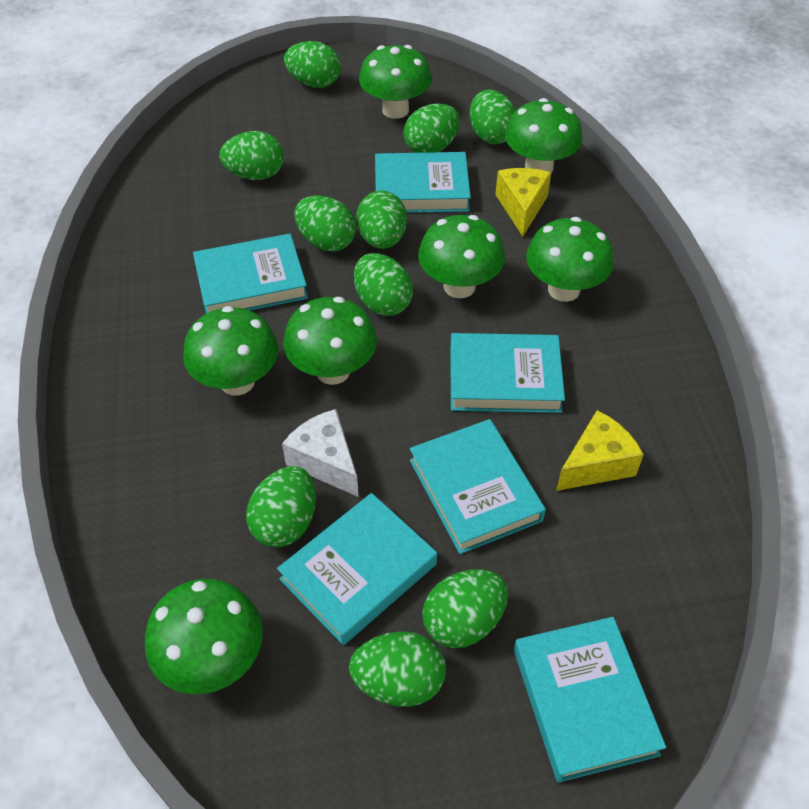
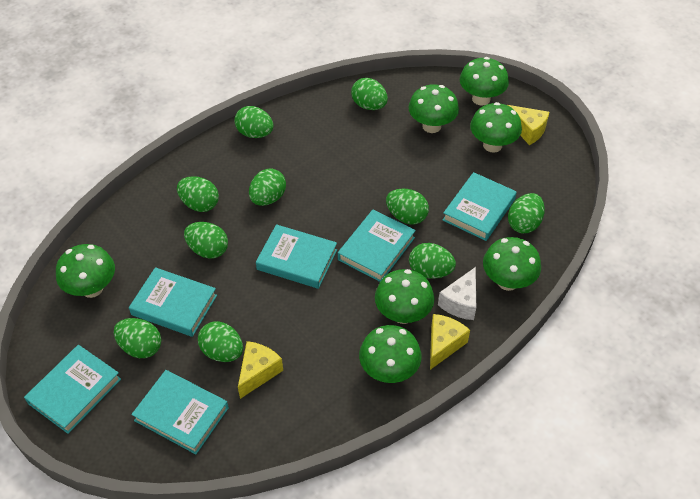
yellow cheese: [495,168,551,237] [556,410,644,491] = 2 -> [238,341,283,399] [430,314,470,370] [507,105,549,145] = 3

